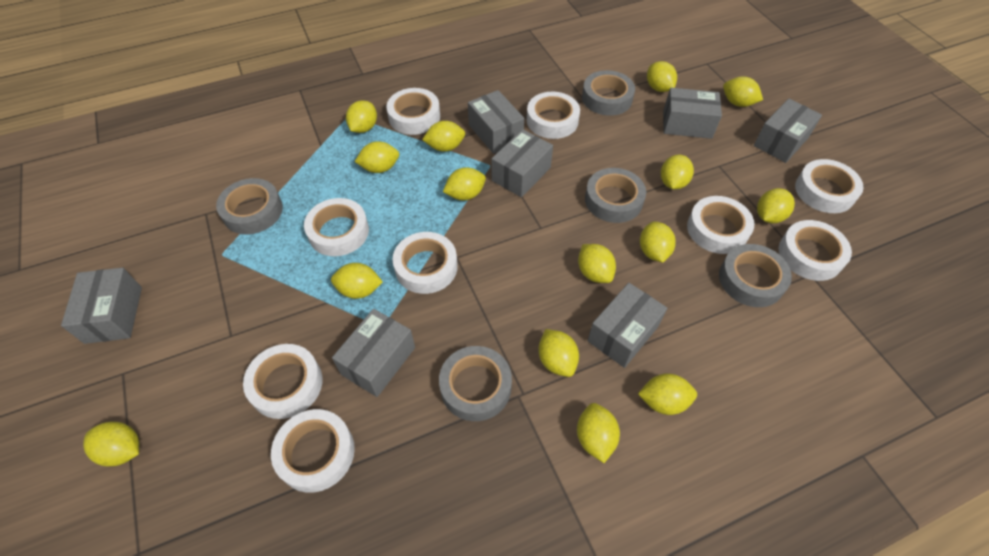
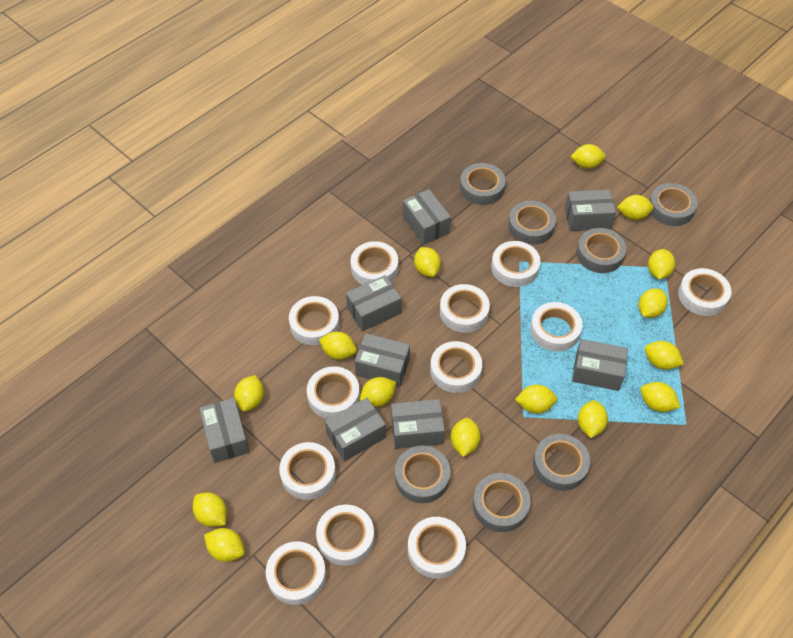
grey box: [61,268,142,344] [332,309,415,397] [468,90,524,154] [492,129,553,197] [588,283,667,368] [663,88,722,139] [754,99,822,163] = 7 -> [199,398,250,463] [325,398,386,461] [346,275,402,332] [355,333,410,387] [391,399,445,449] [403,189,451,245] [565,189,616,231] [572,339,628,391] = 8
grey tape: [216,178,283,234] [439,346,512,421] [582,70,635,116] [585,168,646,223] [719,244,792,307] = 5 -> [395,446,450,503] [460,163,506,205] [473,473,531,532] [508,201,556,245] [533,434,590,491] [576,228,626,273] [649,183,697,226] = 7
white tape: [243,344,323,419] [271,409,355,493] [304,198,369,256] [386,88,440,135] [392,232,458,294] [527,92,580,139] [687,196,754,254] [779,220,852,281] [795,159,864,213] = 9 -> [266,541,326,605] [279,442,336,500] [289,296,339,345] [307,366,360,419] [316,505,374,566] [351,241,398,285] [408,517,466,579] [430,341,482,393] [440,284,490,333] [491,241,540,287] [530,302,583,352] [678,268,732,316] = 12

